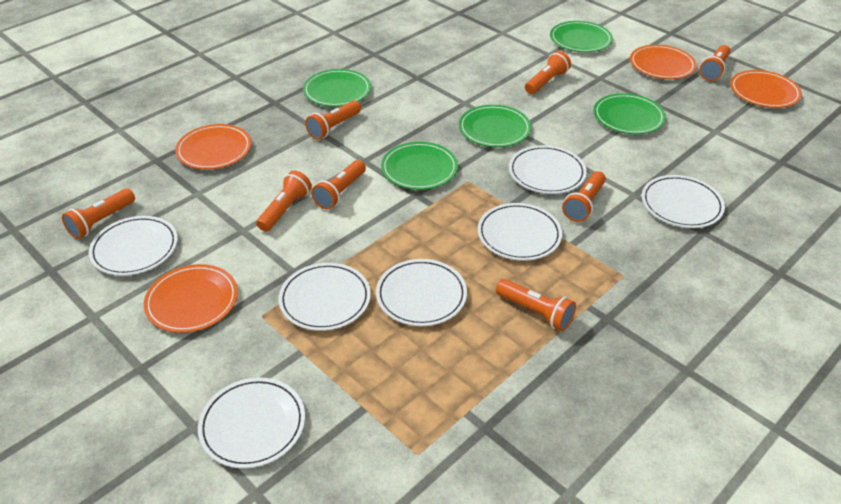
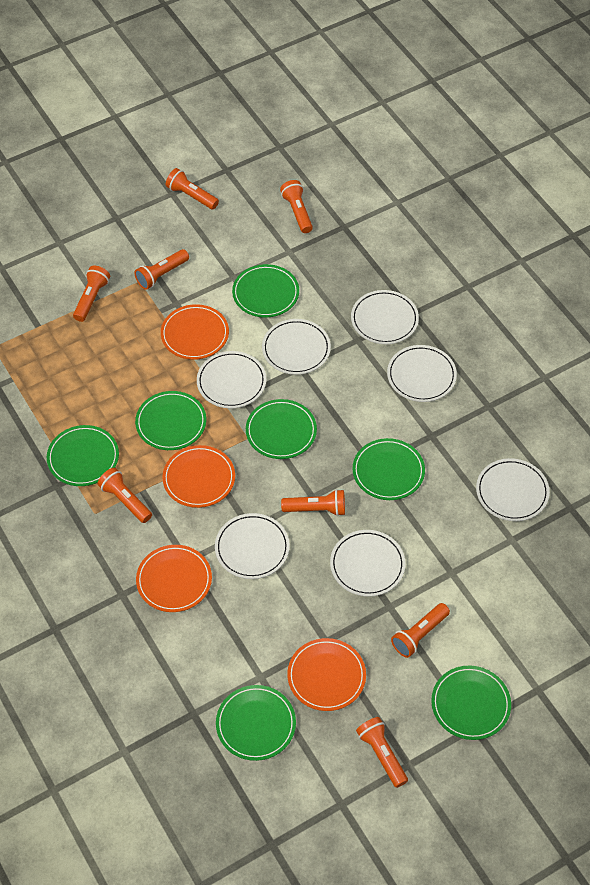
green plate: [303,69,371,107] [381,142,458,190] [459,105,531,147] [550,21,613,52] [593,93,666,134] = 5 -> [47,425,119,486] [135,391,206,450] [216,685,296,761] [232,264,299,318] [246,399,317,459] [353,438,425,500] [431,666,511,740] = 7

